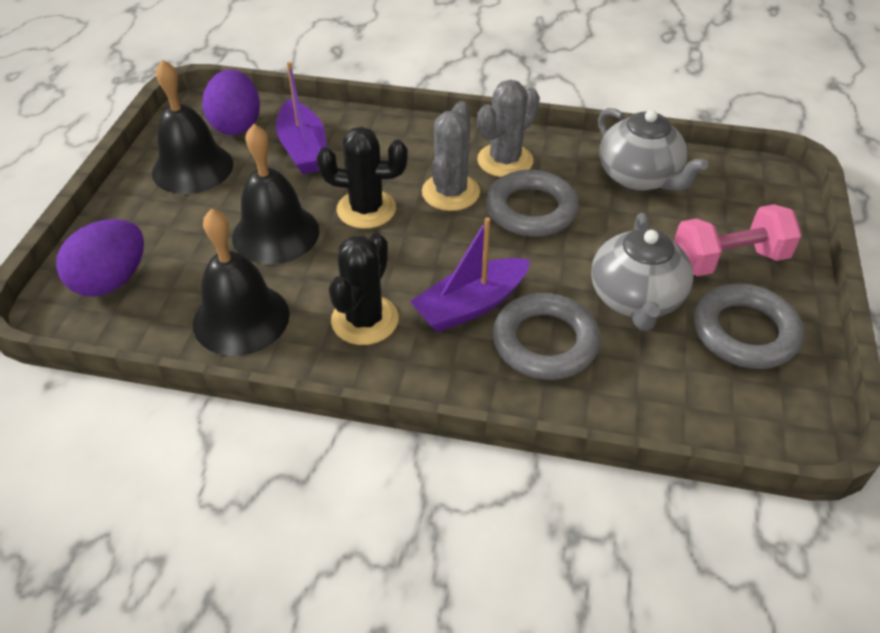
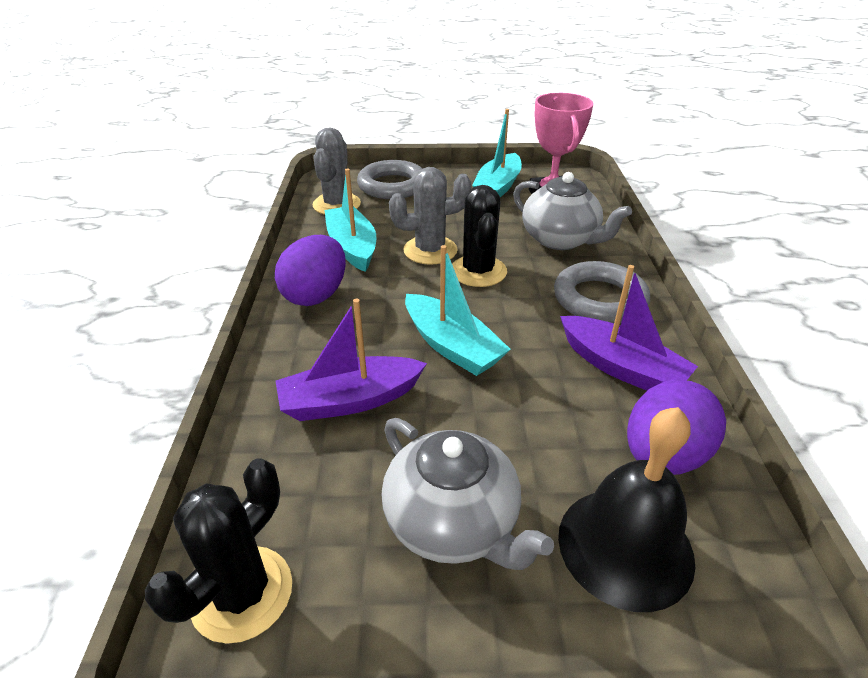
black bell: [152,60,233,194] [193,209,290,356] [232,124,319,264] = 3 -> [558,407,695,612] = 1
grey ring: [486,170,579,237] [493,293,600,380] [694,284,804,369] = 3 -> [357,160,422,199] [554,261,650,323] = 2
pink dumbbell: [674,204,802,276] = 1 -> none = 0
pink trophy: none = 0 -> [529,93,593,194] = 1
turquoise boat: none = 0 -> [325,168,376,272] [405,245,511,376] [472,109,522,197] = 3

